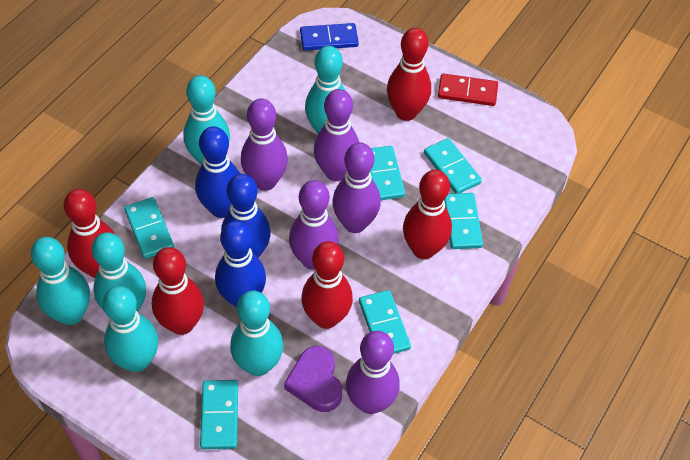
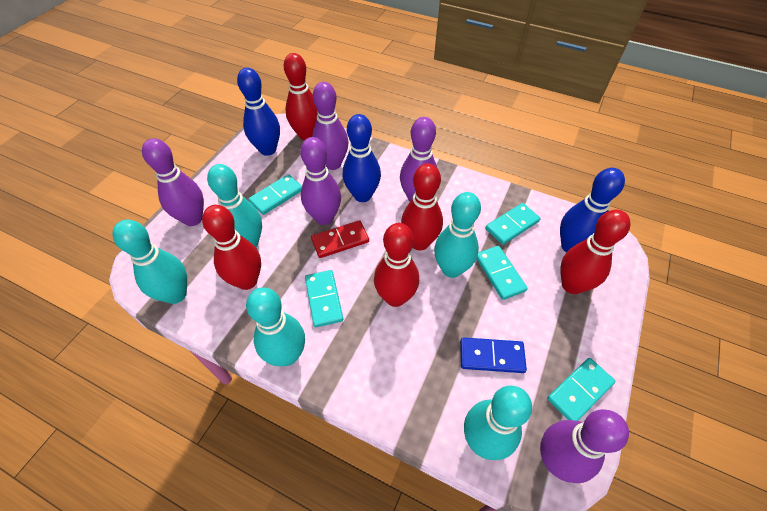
purple heart: [284,346,342,412] = 1 -> none = 0
turquoise bowling pin: [31,237,90,325] [91,232,146,312] [103,286,158,372] [183,75,230,165] [230,291,283,376] [305,46,346,134] = 6 -> [112,220,187,304] [207,164,262,247] [246,287,305,366] [434,192,481,278] [464,386,532,460] = 5
turquoise domino: [124,197,174,259] [200,380,238,449] [359,290,411,354] [370,146,405,200] [424,138,482,193] [444,193,483,249] = 6 -> [249,174,302,215] [305,270,343,327] [477,246,528,300] [485,203,540,245] [547,358,615,421] = 5

